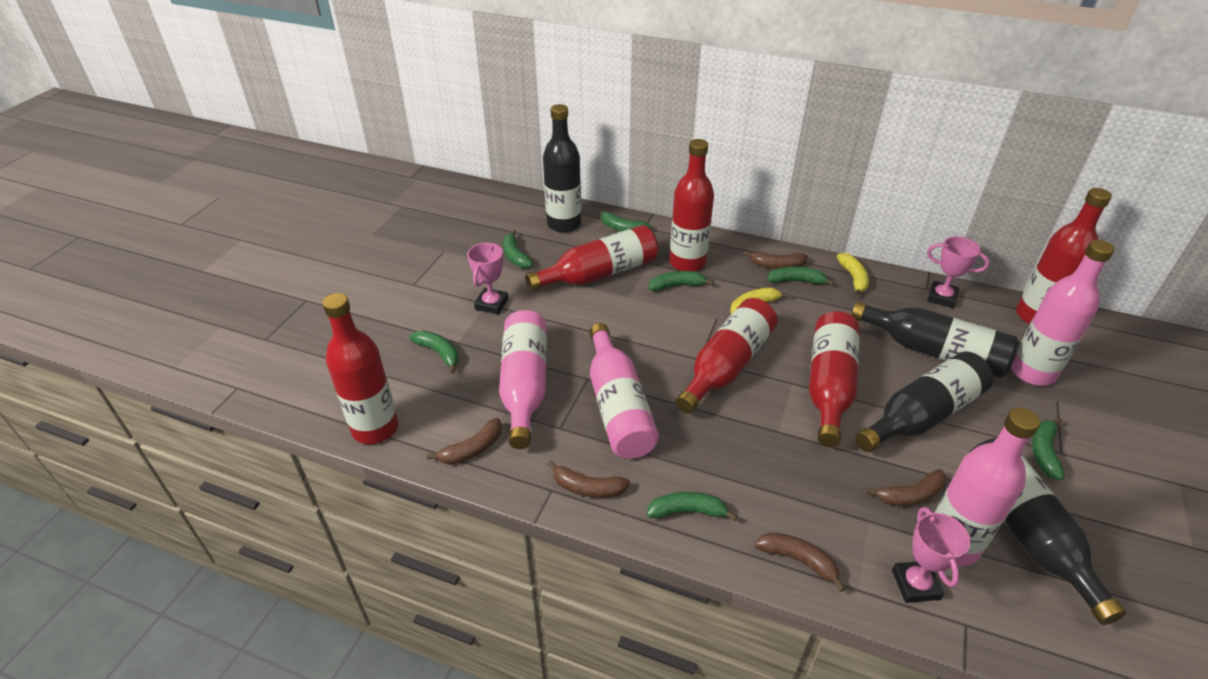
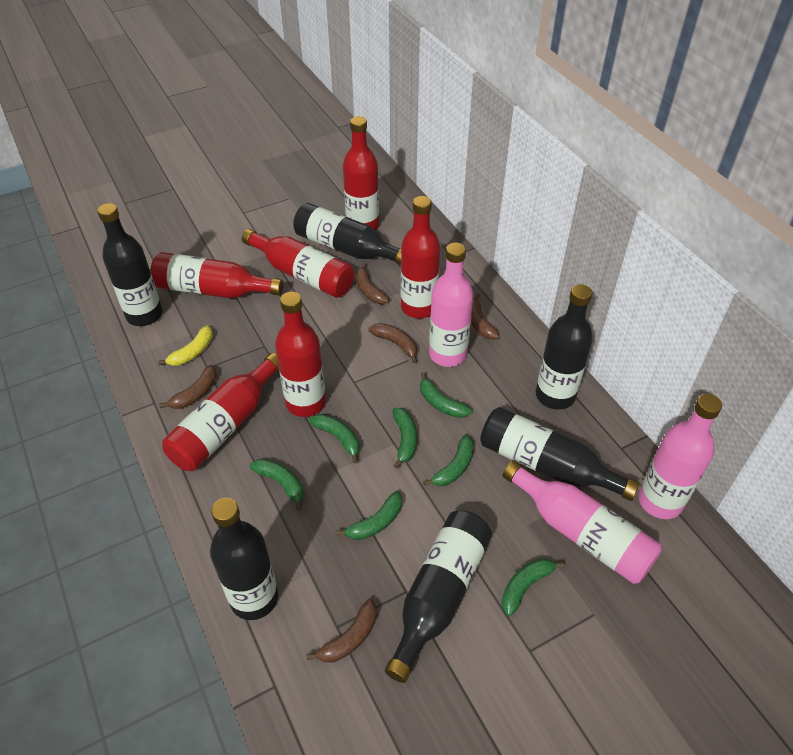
black bottle: [543,104,581,233] [851,301,1019,378] [855,352,994,452] [970,438,1126,625] = 4 -> [97,203,163,326] [210,498,278,620] [293,203,401,265] [385,510,492,683] [480,407,640,501] [536,284,593,410] = 6
pink bottle: [499,310,547,449] [589,323,659,459] [934,408,1040,566] [1011,240,1114,386] = 4 -> [429,243,473,367] [502,460,662,584] [638,394,722,519] = 3
pink trophy: [467,243,508,314] [892,507,971,603] [927,236,990,308] = 3 -> none = 0
yellow banana: [730,288,789,314] [837,253,869,296] = 2 -> [158,325,213,366] = 1

